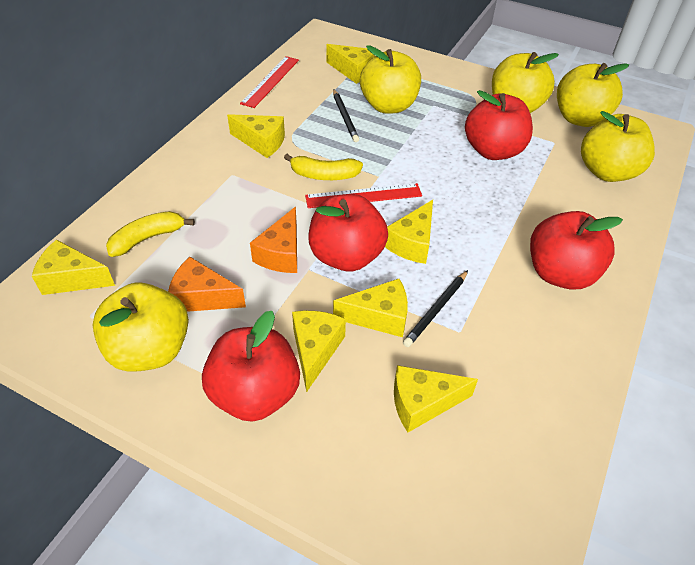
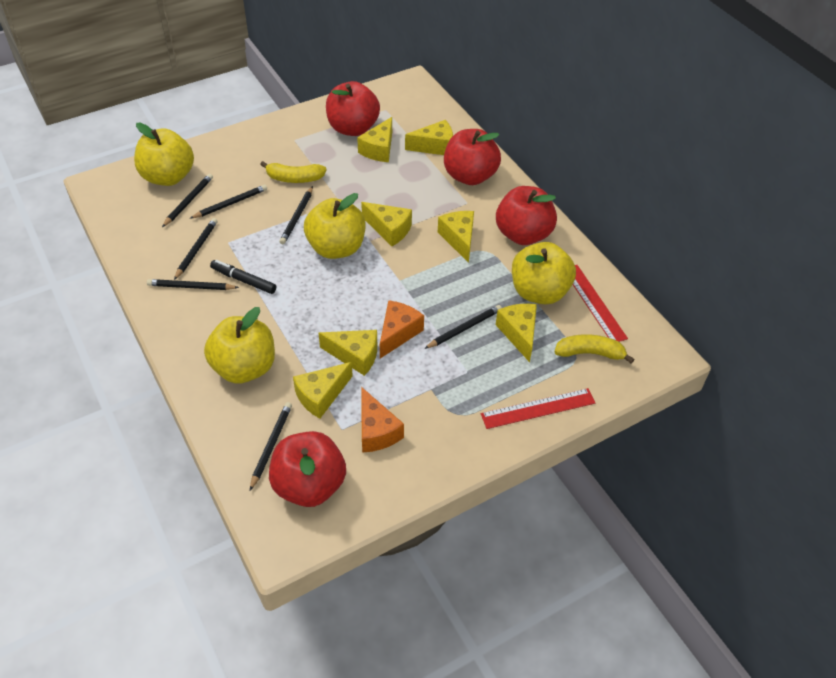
black marker: none = 0 -> [210,260,276,294] = 1
black pencil: [333,89,359,142] [403,270,468,347] = 2 -> [147,279,239,290] [162,174,213,227] [174,218,218,280] [189,185,267,219] [250,402,292,490] [279,186,313,244] [424,305,502,349] = 7
yellow apple: [93,283,189,372] [360,45,421,114] [492,52,559,113] [557,63,629,127] [581,111,655,182] = 5 -> [134,123,194,186] [204,307,275,384] [304,193,365,259] [512,242,576,305] = 4

